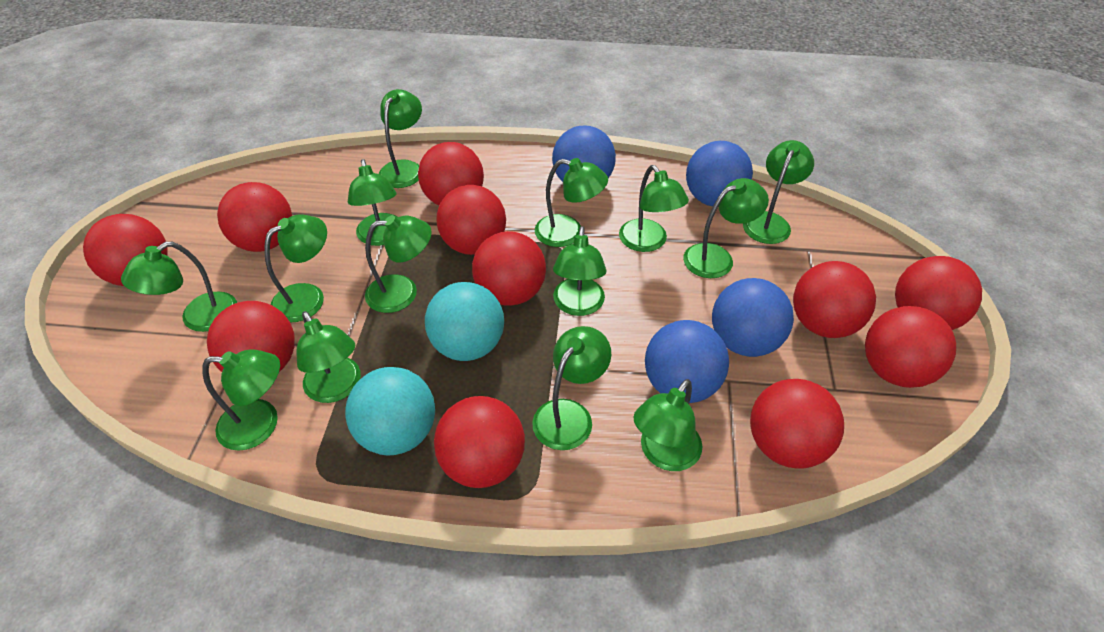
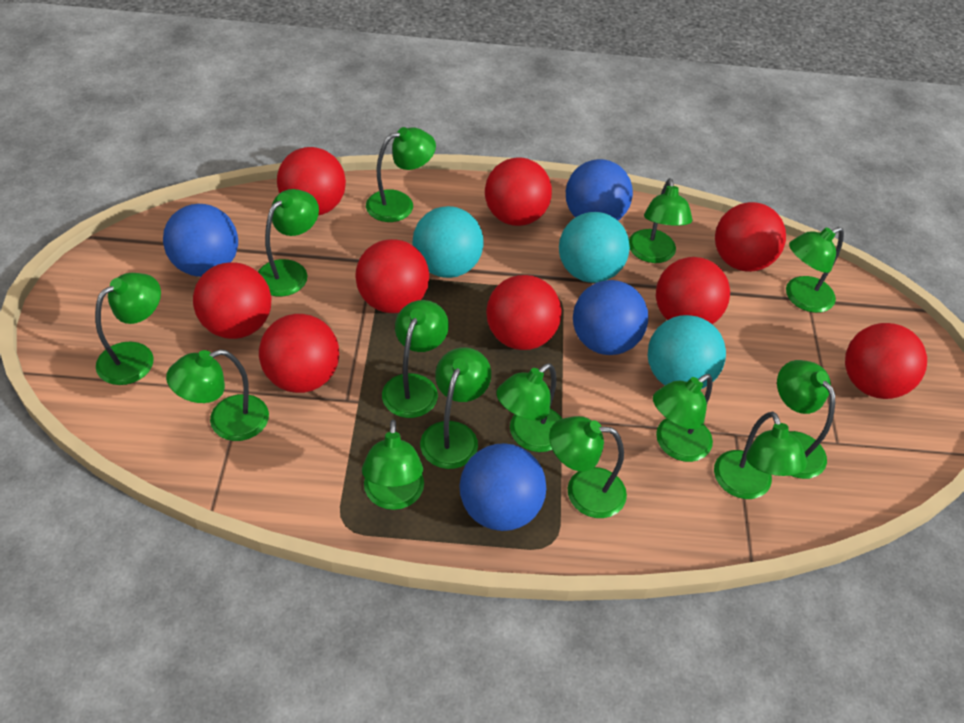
red ball: [83,214,168,286] [207,301,295,372] [217,182,292,252] [418,142,484,205] [434,396,525,488] [437,185,506,255] [472,231,546,306] [750,379,844,469] [793,261,876,338] [865,306,956,388] [895,256,982,330] = 11 -> [193,262,272,339] [259,314,339,393] [277,147,346,216] [355,239,429,313] [485,157,552,226] [486,275,561,350] [656,257,730,324] [715,202,786,272] [845,323,927,399] = 9
turquoise ball: [345,367,435,456] [425,282,504,361] = 2 -> [412,206,483,278] [559,212,630,283] [648,315,726,389] = 3

